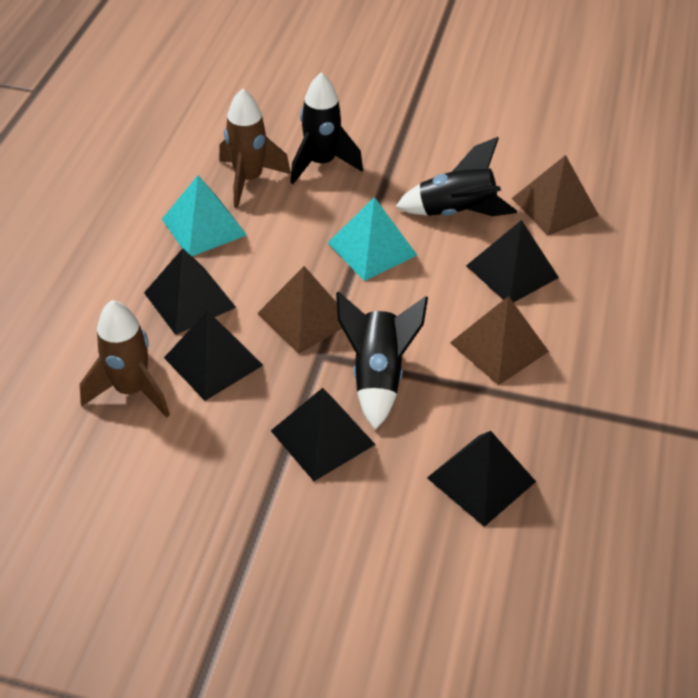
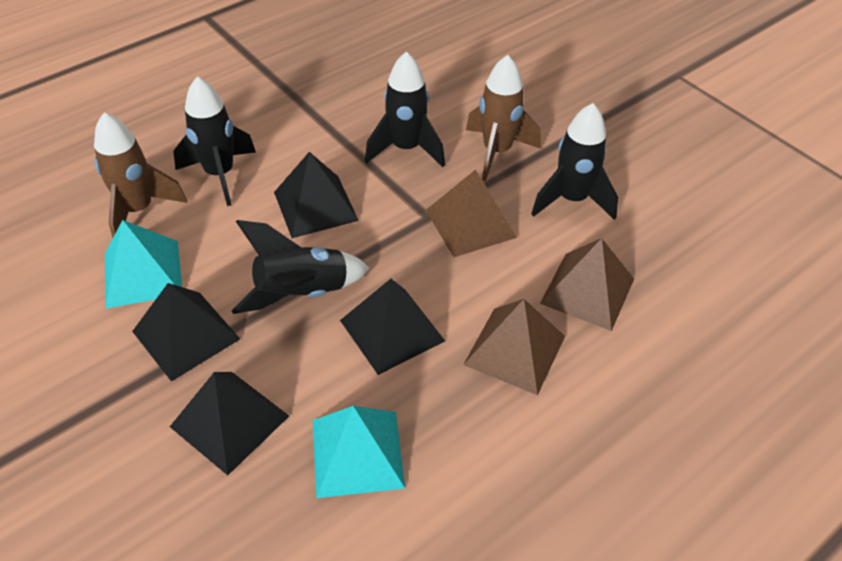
black pyramid: [144,248,236,335] [164,310,263,401] [271,388,376,481] [427,431,536,527] [466,220,559,303] = 5 -> [132,283,240,381] [170,372,289,476] [274,152,359,238] [340,279,445,375] = 4
black rocket: [290,72,363,184] [336,291,428,430] [395,137,517,216] = 3 -> [173,76,256,206] [231,220,370,314] [365,51,445,167] [531,103,618,220] = 4

